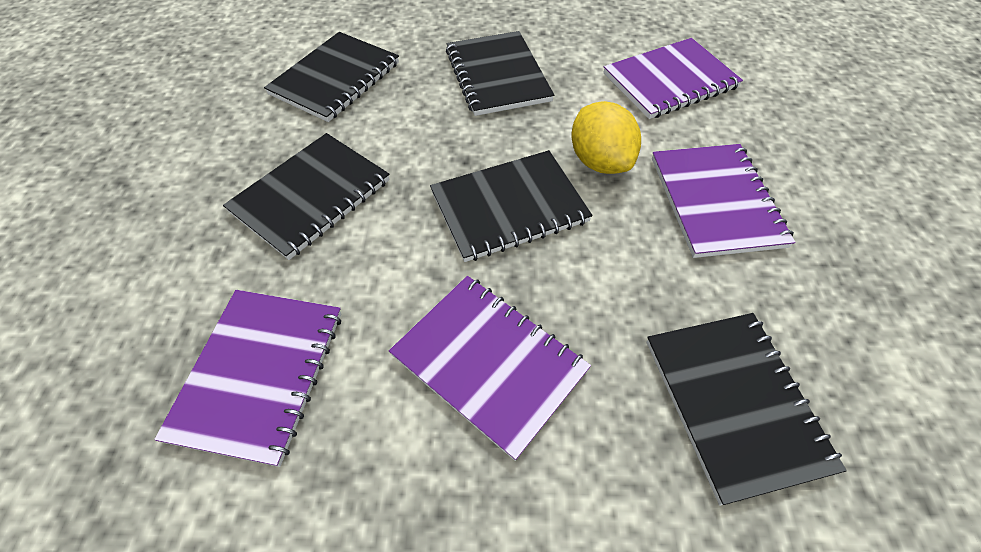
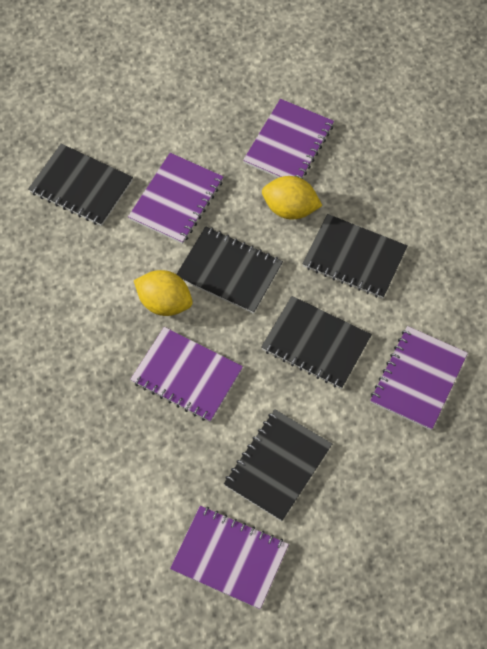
purple notebook: [154,290,341,467] [389,276,591,461] [603,38,743,119] [652,144,795,258] = 4 -> [128,153,224,244] [130,327,243,422] [170,506,289,609] [243,99,334,179] [370,326,468,430] = 5
yellow lemon: [571,101,641,174] = 1 -> [134,270,193,316] [262,176,322,219] = 2

